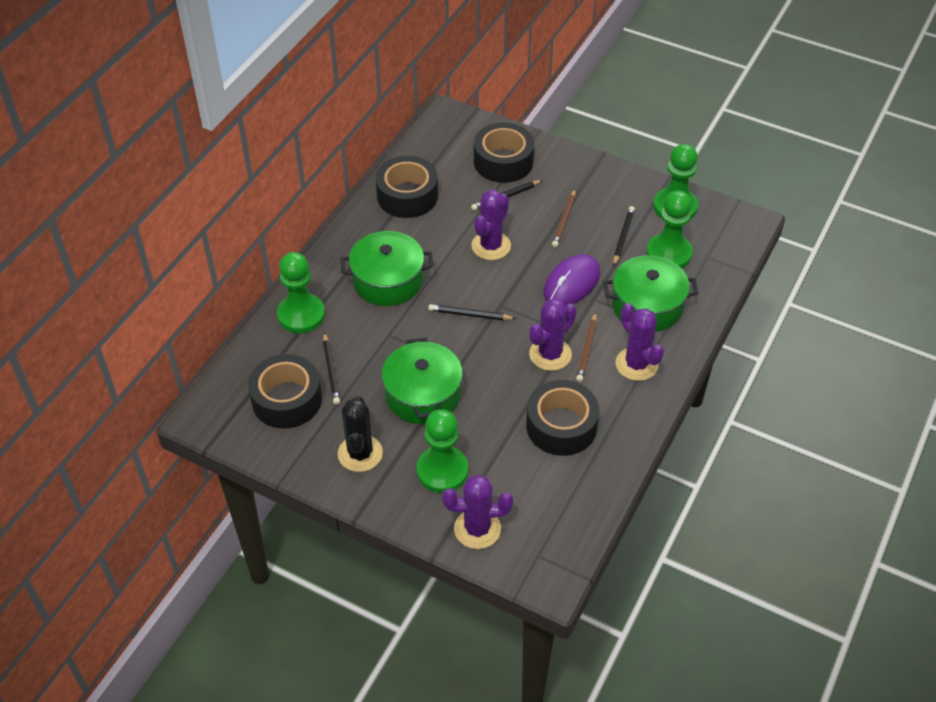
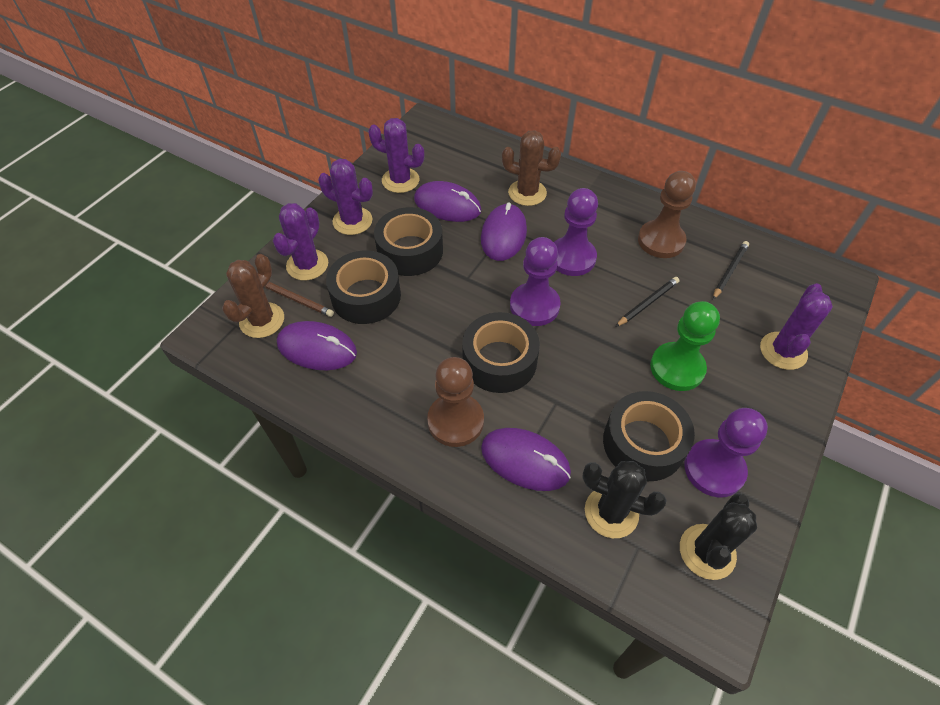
black cactus: [338,396,383,472] = 1 -> [582,461,667,538] [680,493,757,580] = 2
black pencil: [323,332,340,405] [428,304,516,320] [471,180,543,211] [613,206,635,266] = 4 -> [615,277,679,327] [713,241,749,300] = 2
brown cactus: none = 0 -> [222,254,284,338] [502,130,561,206] = 2
brown pawn: none = 0 -> [427,357,484,447] [638,171,696,258] = 2
brown pencil: [552,189,576,247] [576,312,597,382] = 2 -> [265,282,334,317] = 1
green pawn: [277,252,325,333] [417,409,468,493] [646,191,693,268] [653,144,698,220] = 4 -> [650,301,720,391] = 1
green pot: [341,231,433,306] [382,338,463,424] [603,255,698,332] = 3 -> none = 0
purple mouse: [544,254,600,306] = 1 -> [277,321,357,370] [414,181,481,222] [481,202,527,261] [481,428,571,491] = 4
purple pawn: none = 0 -> [510,237,561,326] [554,188,598,276] [685,408,768,498] = 3

